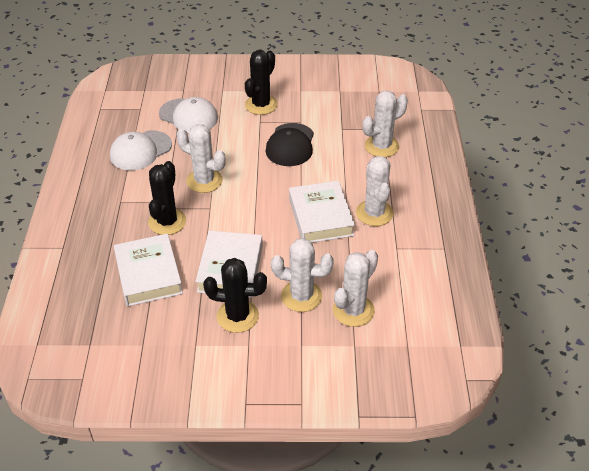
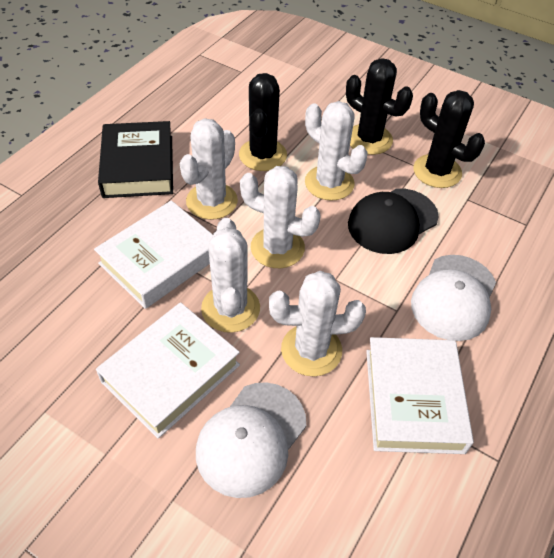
black book: none = 0 -> [98,121,173,198] = 1

